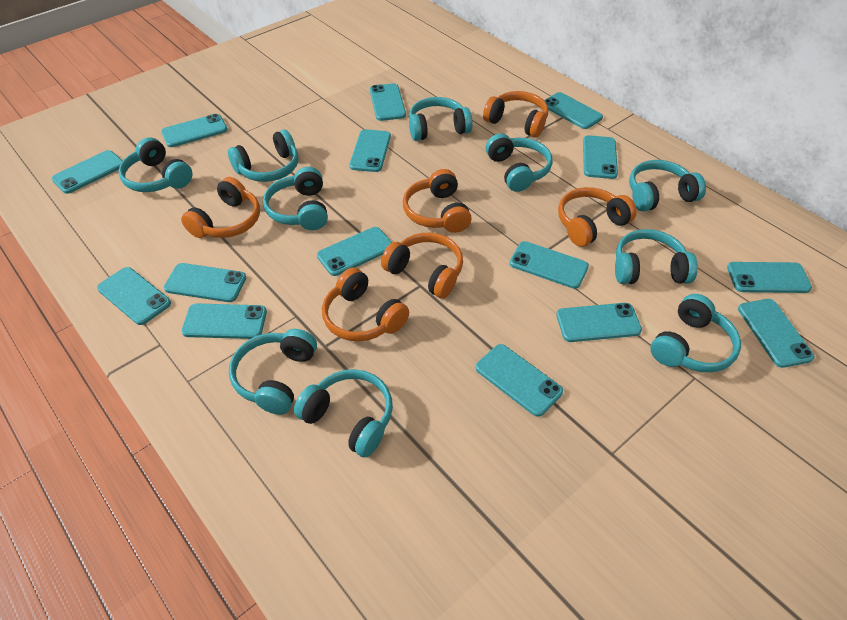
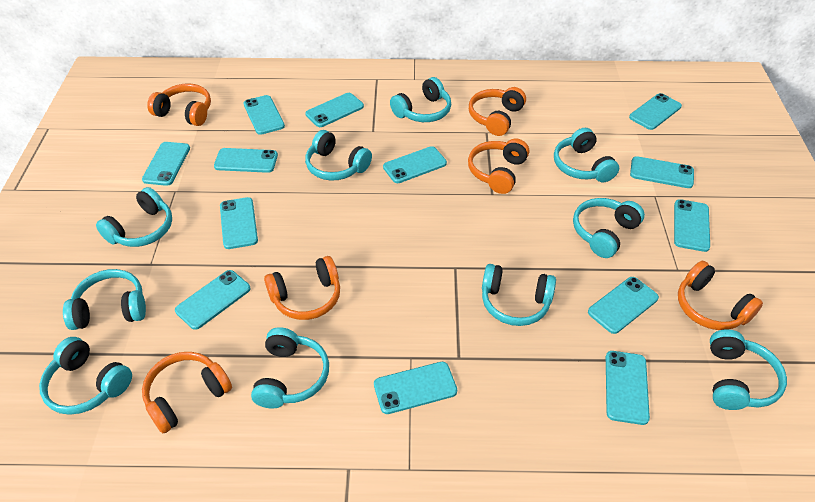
turquoise phone: [52,150,123,194] [97,267,171,325] [161,114,227,147] [164,263,246,302] [181,303,267,339] [317,227,392,276] [349,129,391,172] [370,83,406,121] [476,344,563,417] [510,241,589,289] [544,92,603,129] [556,303,642,342] [583,135,618,179] [727,262,812,293] [738,299,814,368] = 15 -> [142,142,190,186] [175,270,250,330] [214,148,278,173] [220,197,258,249] [244,95,285,135] [305,93,364,127] [374,362,457,414] [383,146,447,183] [588,277,659,334] [606,351,650,425] [629,93,682,130] [630,156,694,188] [674,199,710,252] = 13

